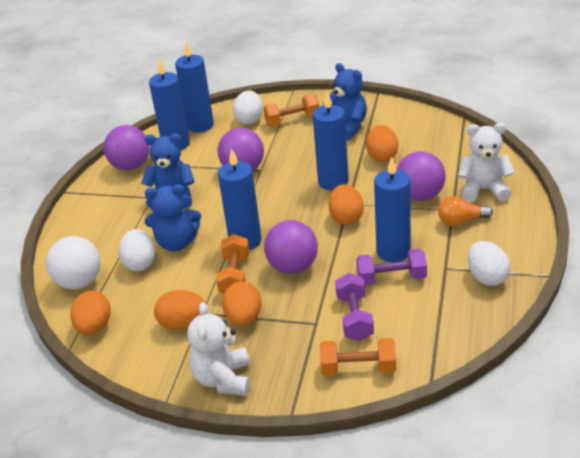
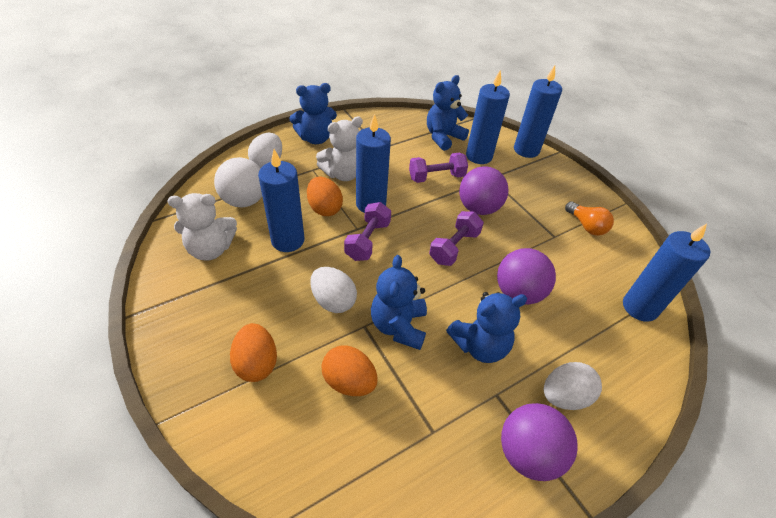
blue teddy bear: [141,134,195,209] [145,185,201,251] [323,63,367,140] = 3 -> [290,83,337,144] [371,255,427,350] [427,75,469,151] [446,292,527,363] = 4
orange dumbbell: [216,234,250,293] [263,94,319,126] [320,338,396,376] = 3 -> none = 0
orange egg: [70,291,111,335] [154,290,206,330] [222,281,261,326] [328,184,364,225] [366,125,398,162] = 5 -> [230,323,277,382] [307,177,343,216] [321,345,378,396] = 3
purple ball: [104,125,149,171] [218,128,264,171] [264,220,318,274] [397,151,446,201] = 4 -> [459,166,508,215] [497,248,556,305] [501,403,578,481] = 3
purple dumbbell: [335,273,374,341] [356,249,427,285] = 2 -> [344,202,391,261] [409,153,468,183] [429,211,484,266] = 3

